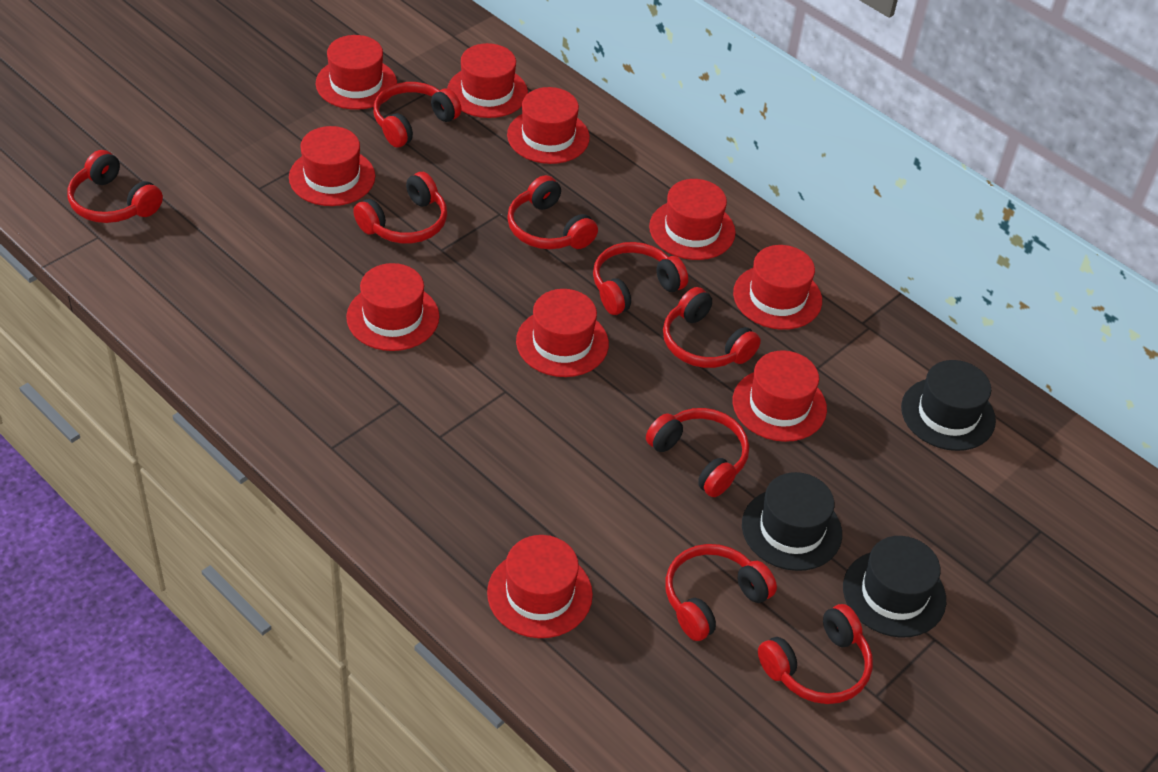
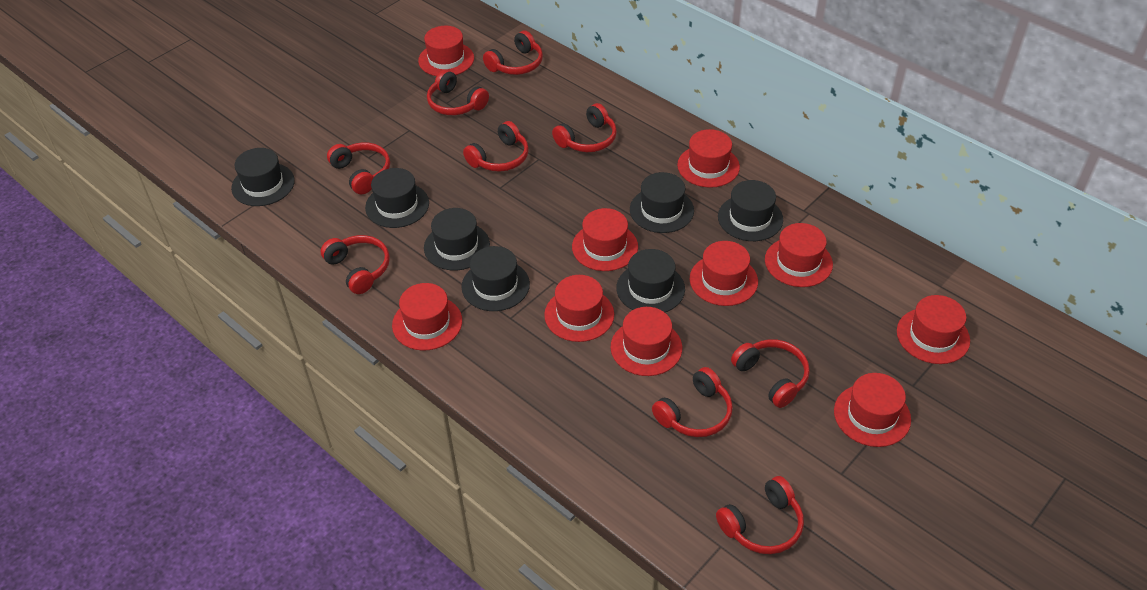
black hat: [742,472,842,571] [843,536,946,638] [901,360,996,451] = 3 -> [231,148,295,206] [365,168,429,228] [424,208,490,271] [462,246,530,311] [616,249,685,312] [630,172,694,233] [718,180,783,241] = 7

